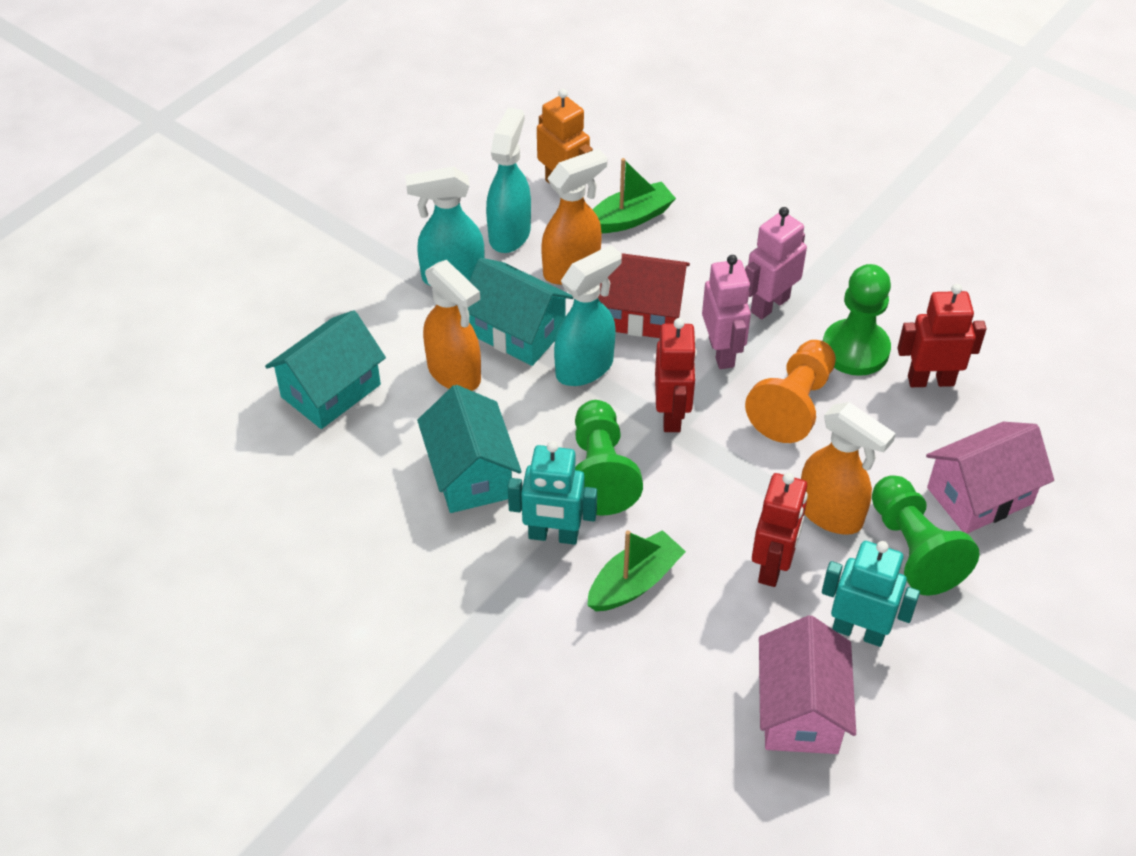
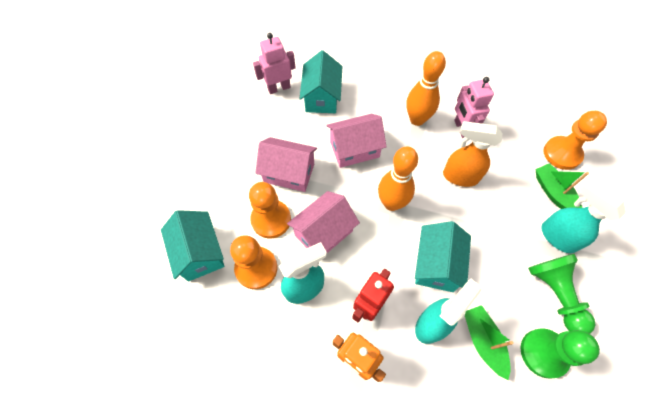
green pawn: [575,400,643,516] [823,264,891,376] [872,475,980,596] = 3 -> [521,328,600,379] [528,254,596,334] = 2
orange bowling pin: none = 0 -> [378,147,418,211] [407,51,446,126] = 2
orange pawn: [745,340,836,443] = 1 -> [230,235,278,289] [249,182,291,238] [543,111,607,170] = 3
orange spray bottle: [423,260,481,391] [541,149,608,285] [801,402,896,535] = 3 -> [443,121,502,187] = 1
pink house: [759,615,856,754] [926,422,1054,534] = 2 -> [255,137,317,192] [287,191,360,253] [326,114,387,168] = 3
red house: [598,253,690,338] = 1 -> none = 0
red robot: [655,318,697,432] [752,473,808,587] [898,284,986,387] = 3 -> [352,269,394,323] = 1
turquoise robot: [508,441,597,545] [822,541,920,647] = 2 -> none = 0

